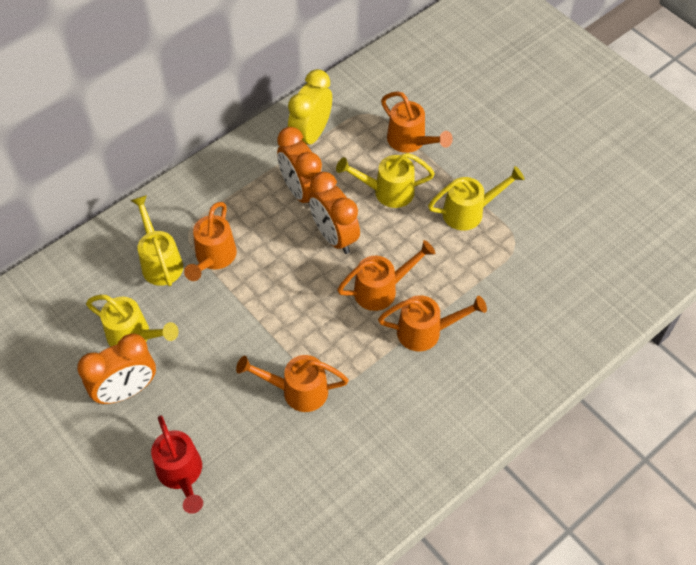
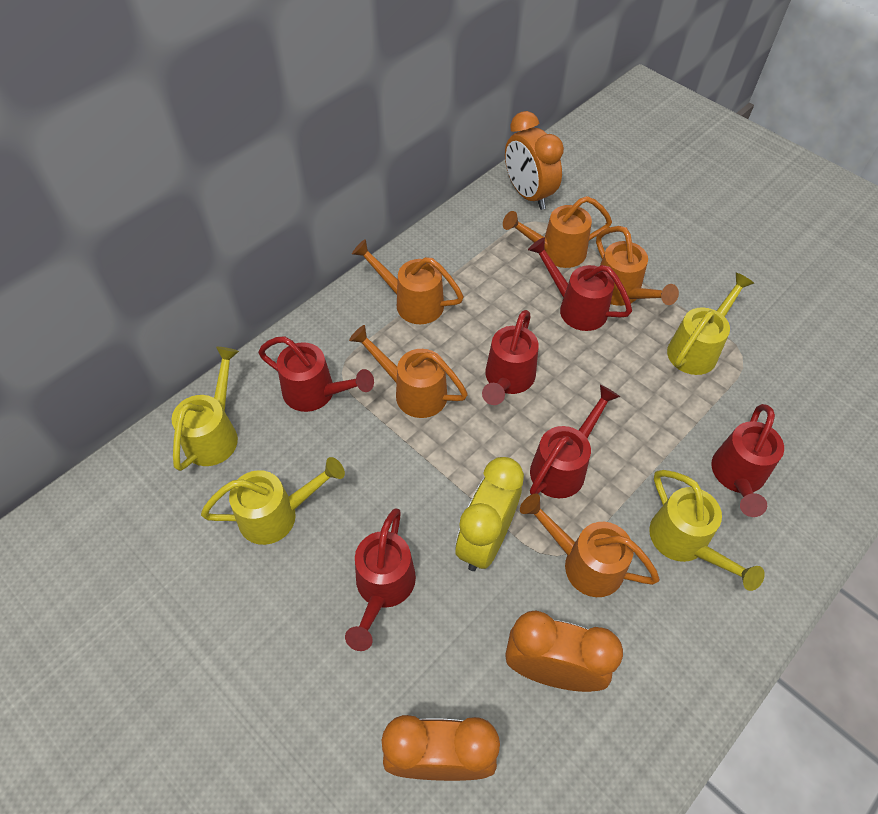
red watering can: [151,415,203,514] = 1 -> [258,336,374,412] [345,509,416,651] [482,310,539,405] [528,237,632,331] [530,385,620,498] [712,404,784,517] = 6

